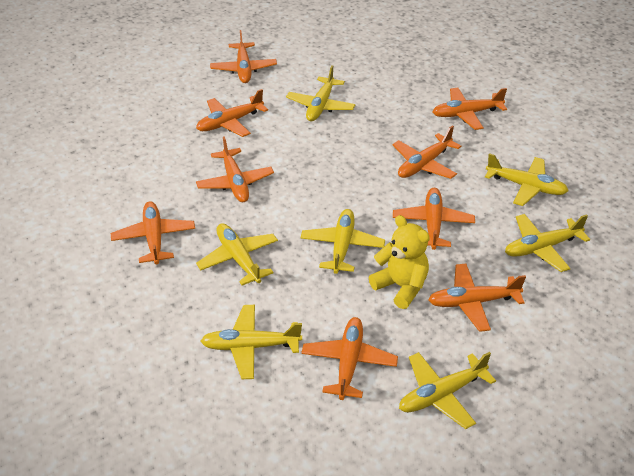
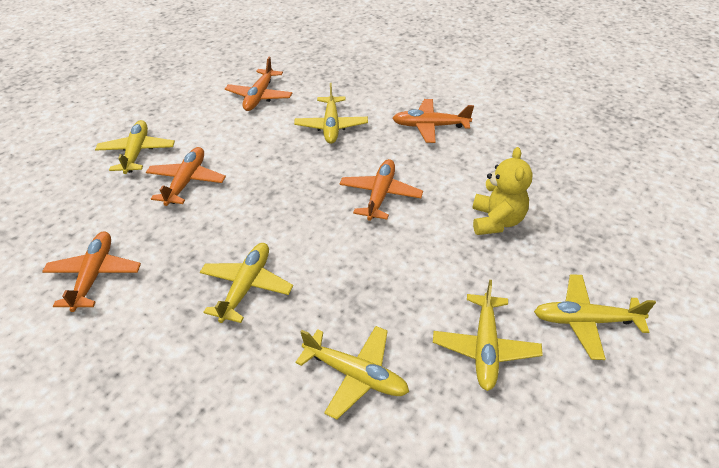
orange plane: [111,201,195,264] [196,89,268,137] [196,136,274,202] [210,30,277,83] [301,317,398,400] [392,125,461,179] [393,188,475,250] [428,264,526,332] [433,88,507,130] = 9 -> [42,232,141,312] [146,147,226,206] [225,57,292,111] [339,159,423,221] [393,99,474,143] = 5
yellow plane: [196,223,278,285] [201,305,302,379] [286,65,355,121] [300,209,385,274] [399,352,496,429] [485,153,569,206] [505,214,590,272] = 7 -> [95,120,175,174] [200,243,293,323] [294,83,368,144] [295,326,409,420] [433,280,543,391] [534,274,656,360] = 6

